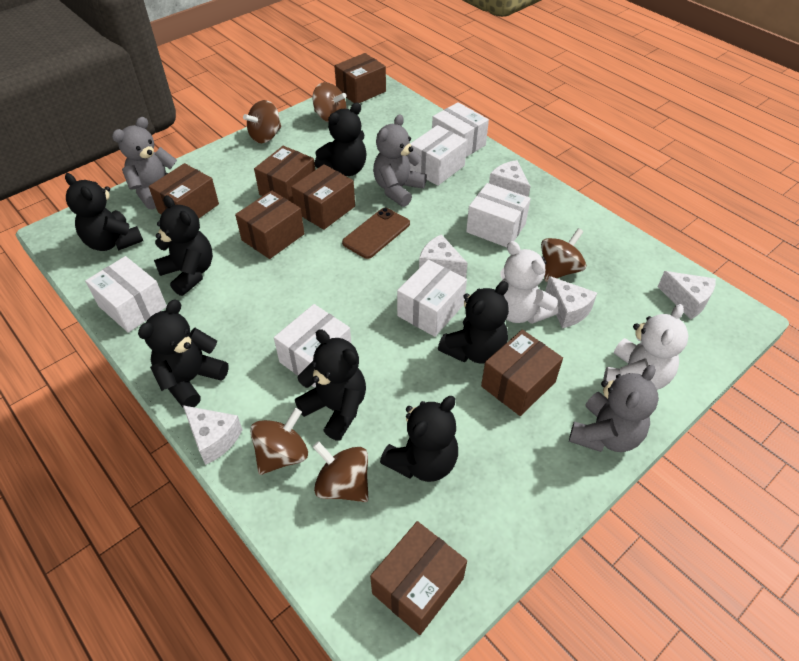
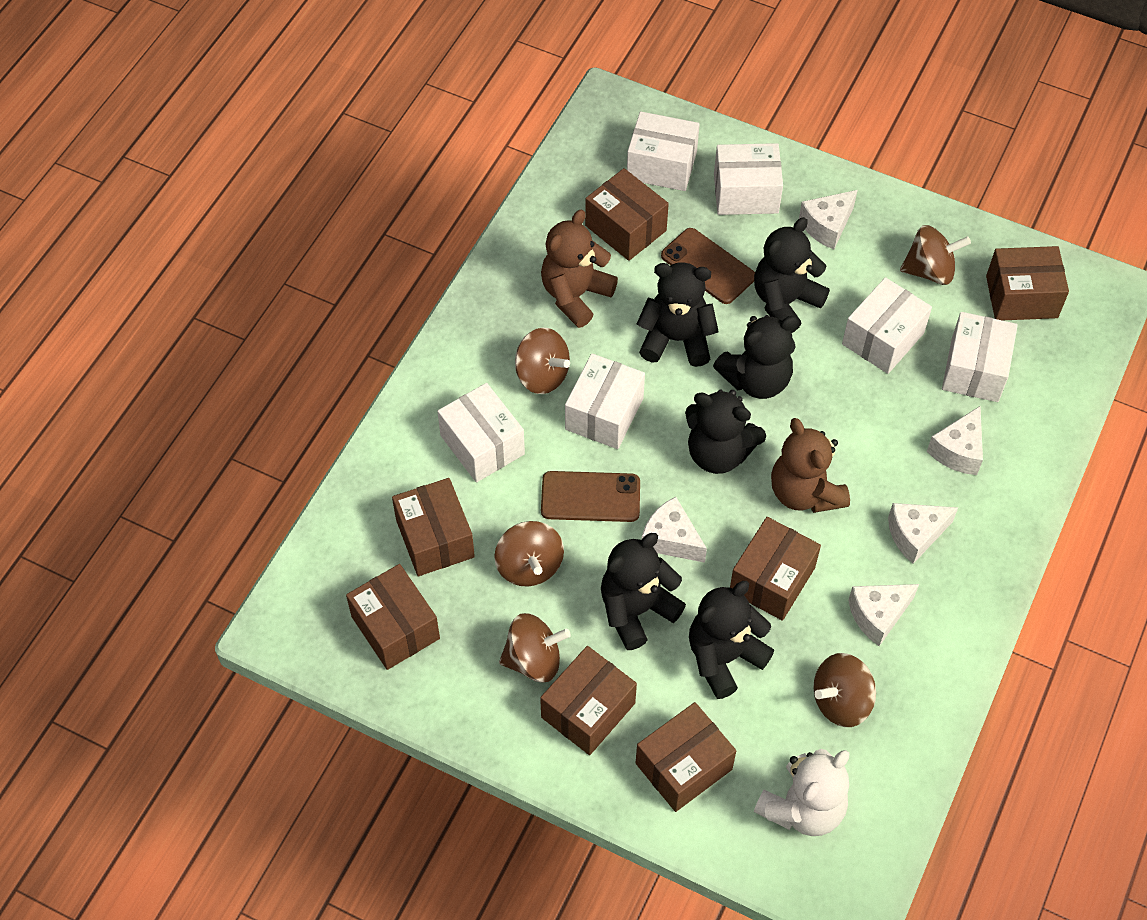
black teddy bear: [65,173,143,251] [138,299,229,407] [154,195,213,296] [295,329,366,440] [315,103,367,176] [380,396,458,482] [438,281,509,364] = 7 -> [601,533,686,650] [637,262,719,367] [685,390,766,474] [689,581,774,699] [713,315,798,399] [754,217,830,333] = 6
brown phone: [342,208,410,259] = 1 -> [541,471,640,522] [661,228,755,304] = 2
brown teddy bear: none = 0 -> [541,210,618,328] [771,418,850,513] = 2
grey teddy bear: [112,117,177,210] [373,114,427,207] [569,365,659,452] = 3 -> none = 0
white teddy bear: [501,241,558,324] [603,304,688,390] = 2 -> [754,749,849,836] = 1

